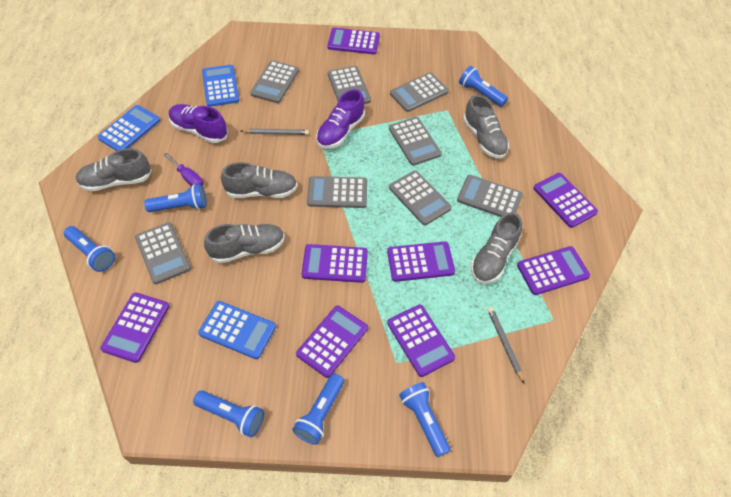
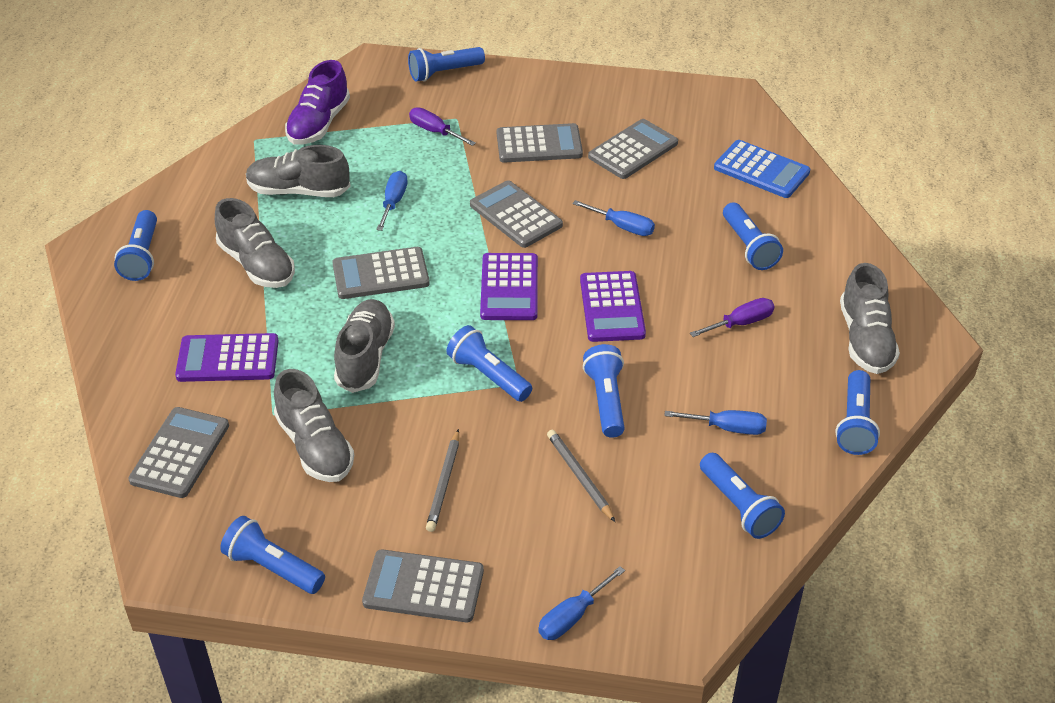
blue calculator: [98,105,160,151] [198,301,276,359] [202,65,239,107] = 3 -> [714,140,810,198] = 1
blue flashlight: [64,226,115,272] [144,184,207,212] [193,390,264,437] [292,374,344,445] [399,382,451,457] [459,66,508,107] = 6 -> [114,210,157,281] [220,516,325,594] [408,47,485,82] [446,325,532,402] [583,344,625,438] [700,453,785,539] [723,202,783,270] [835,370,880,455] = 8
blue screwdriver: none = 0 -> [376,171,408,231] [538,566,625,640] [572,200,655,236] [664,410,767,435] = 4
grey calculator: [135,222,191,284] [250,60,299,103] [307,176,367,208] [328,66,371,104] [389,117,442,166] [389,170,451,226] [390,72,449,112] [457,175,523,217] = 8 -> [128,407,229,498] [332,247,430,299] [362,549,484,622] [470,180,563,248] [497,123,583,163] [588,119,678,179] = 6
purple calculator: [100,292,169,363] [296,306,368,378] [302,244,368,283] [327,28,380,54] [387,241,455,282] [387,305,455,377] [517,246,590,295] [534,173,598,228] = 8 -> [175,333,279,382] [480,253,538,320] [580,271,646,342] = 3
purple screwdriver: [164,153,203,186] = 1 -> [409,107,476,146] [690,298,775,337] = 2
purple shoe: [169,104,228,143] [316,89,365,149] = 2 -> [285,60,350,145] = 1

